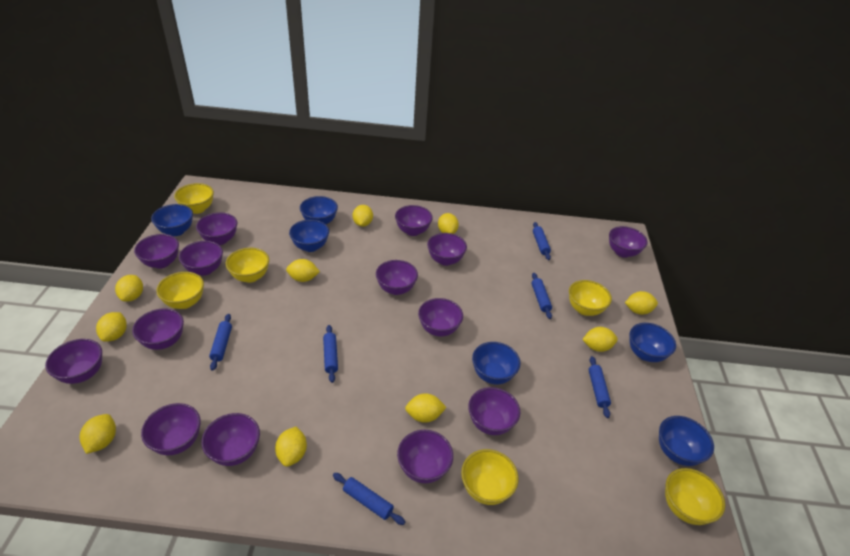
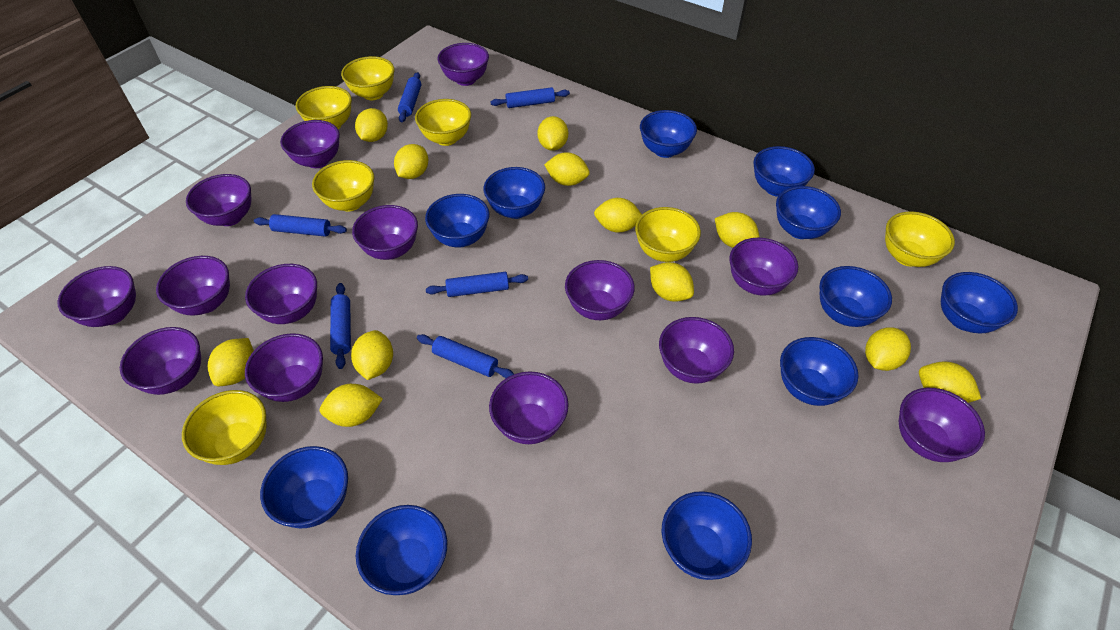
blue bowl: [151,204,193,236] [289,219,329,252] [300,196,338,224] [472,342,520,385] [629,323,676,362] [659,416,714,466] = 6 -> [260,446,348,529] [356,505,447,595] [425,194,490,247] [483,167,545,219] [640,110,697,158] [662,491,752,580] [753,146,815,197] [776,186,841,239] [780,337,859,406] [819,266,892,327] [941,272,1018,333] = 11
yellow bowl: [156,272,204,309] [174,183,214,214] [226,248,269,283] [461,449,519,505] [569,280,612,316] [665,468,725,525] = 6 -> [182,390,267,465] [296,86,352,129] [312,160,374,211] [341,56,395,100] [415,99,471,146] [635,207,701,262] [885,212,955,267] = 7
yellow lemon: [80,414,116,454] [96,312,127,342] [115,275,143,302] [275,427,307,467] [286,259,320,282] [353,205,373,227] [405,393,446,423] [438,213,459,234] [582,327,618,352] [625,291,658,315] = 10 -> [208,338,254,386] [320,384,383,427] [351,330,393,380] [355,108,388,142] [394,144,428,179] [537,116,568,151] [544,152,590,186] [594,198,642,233] [650,262,694,302] [715,212,760,248] [865,327,911,371] [919,362,981,403] = 12

